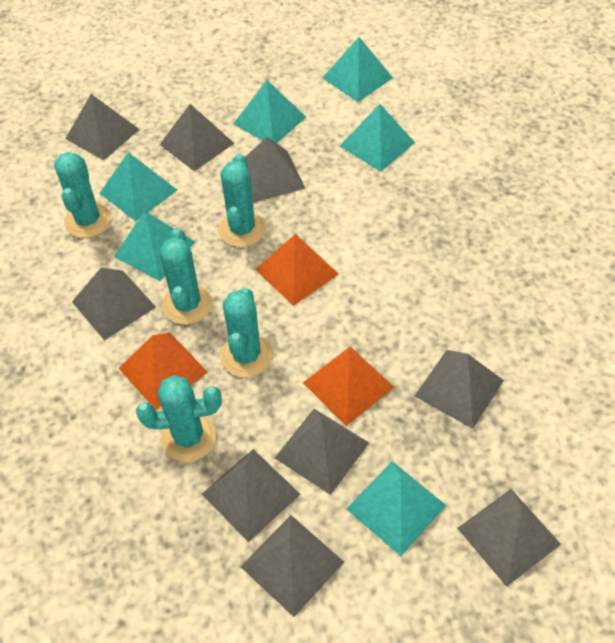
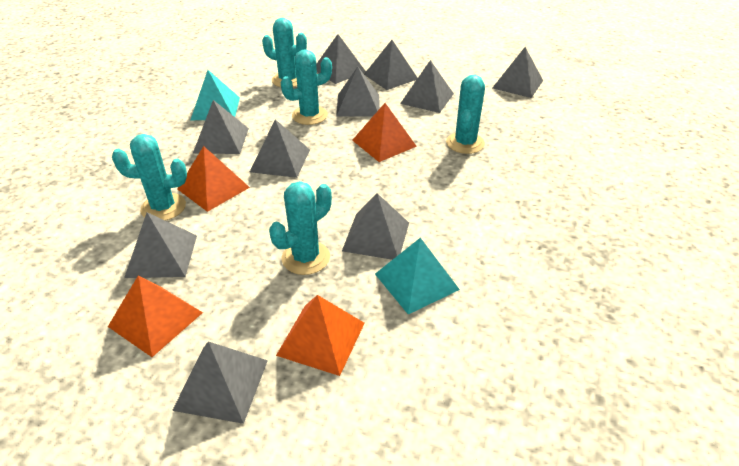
grey pyramid: [65,94,140,160] [72,268,156,340] [160,104,234,171] [202,449,300,542] [241,515,344,617] [245,137,305,203] [275,409,369,495] [415,350,504,429] [457,489,561,587] = 9 -> [124,212,197,278] [172,341,268,424] [193,100,249,154] [250,119,310,178] [316,34,366,84] [336,67,380,116] [342,193,409,260] [364,40,418,90] [400,60,454,113] [492,47,543,98] = 10
orange pyramid: [119,333,208,410] [255,234,339,306] [303,347,394,426] = 3 -> [108,275,203,357] [177,146,250,212] [276,295,365,376] [352,103,417,162] = 4
turquoise pyramid: [100,152,177,221] [114,211,195,281] [234,80,306,143] [323,37,393,102] [340,104,415,172] [346,461,447,556] = 6 -> [191,70,240,120] [375,238,460,314] = 2

